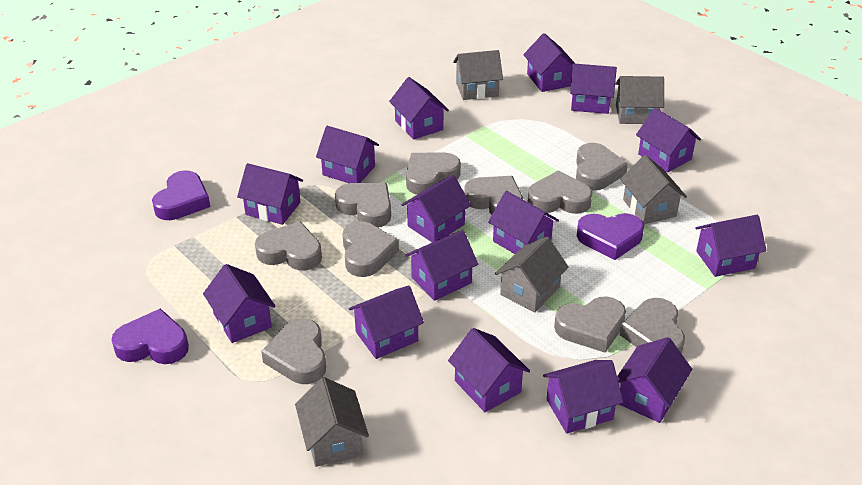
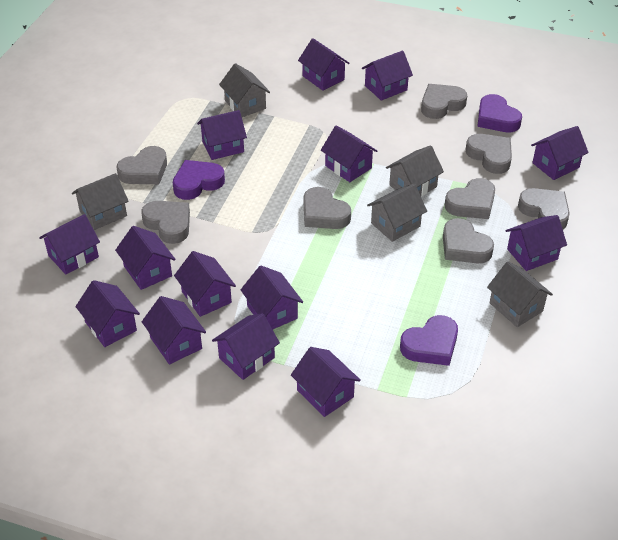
grey heart: [255,221,322,270] [261,319,326,384] [335,183,391,228] [343,221,399,277] [406,153,461,195] [464,176,523,215] [528,170,592,214] [554,297,626,353] [576,143,628,191] [620,298,685,354] = 10 -> [117,146,167,184] [141,201,190,244] [304,187,351,229] [421,84,467,119] [443,218,494,263] [445,178,495,219] [466,134,512,174] [518,188,570,229] = 8
purple house: [203,264,276,343] [237,163,303,225] [316,126,379,183] [349,285,424,359] [389,77,449,140] [401,175,471,242] [406,230,478,301] [448,328,530,412] [488,191,559,254] [523,33,575,92] [543,360,623,434] [570,64,617,114] [617,337,692,423] [636,108,701,173] [695,215,767,277] = 15 -> [39,214,100,275] [75,280,140,347] [115,226,176,290] [142,296,206,364] [174,251,236,317] [197,110,247,160] [212,313,280,380] [241,266,303,330] [291,347,361,417] [298,38,349,91] [321,126,377,182] [362,51,413,101] [506,215,567,271] [531,126,589,180] = 14

